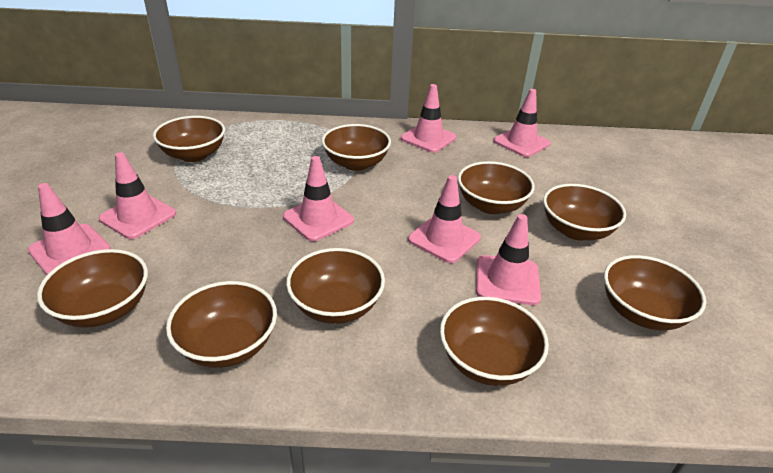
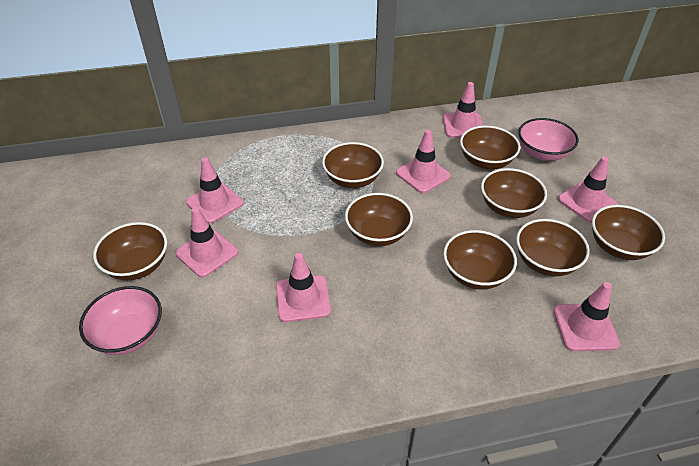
brown bowl: [37,249,148,328] [153,116,225,162] [166,281,277,368] [286,248,385,324] [322,124,391,171] [440,297,549,386] [458,161,535,214] [543,184,626,240] [604,255,706,330] = 9 -> [93,222,167,280] [322,142,384,188] [345,193,413,246] [443,230,517,290] [460,126,520,169] [481,168,547,218] [516,219,590,276] [592,205,665,260] = 8
pink bowl: none = 0 -> [79,286,162,355] [518,118,579,161] = 2

